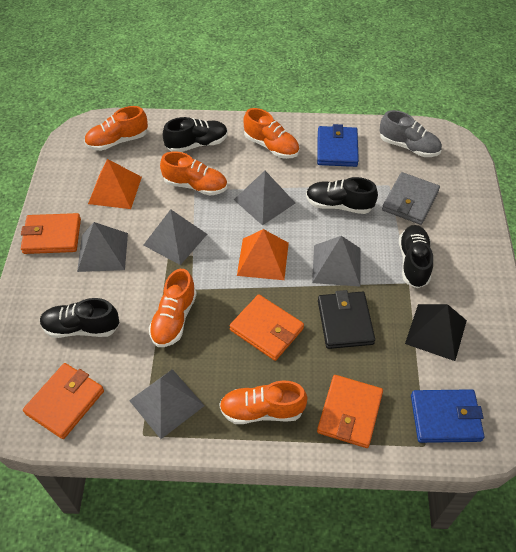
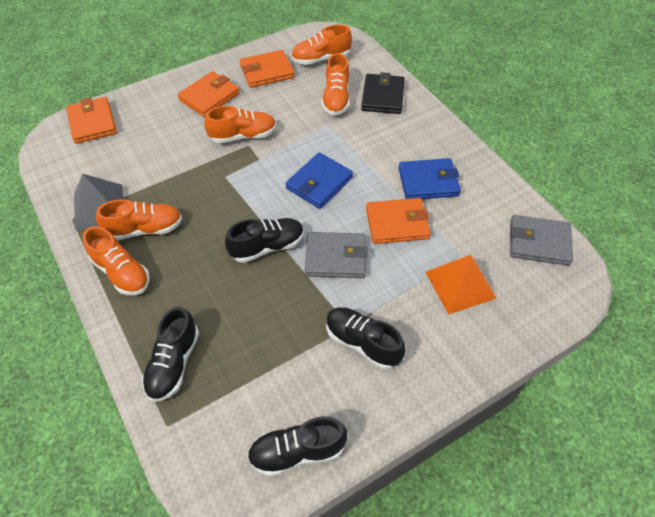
black pyramid: [405,304,467,361] = 1 -> none = 0
grey pyramid: [77,222,128,272] [129,369,205,439] [144,209,207,265] [234,171,295,225] [312,236,361,287] = 5 -> [74,174,123,230] = 1
grey shoe: [380,110,442,157] = 1 -> none = 0
grey wallet: [382,172,440,225] = 1 -> [305,232,368,278] [510,215,573,266] = 2
orange pyramid: [88,159,142,209] [237,229,289,280] = 2 -> [425,255,497,314] = 1

